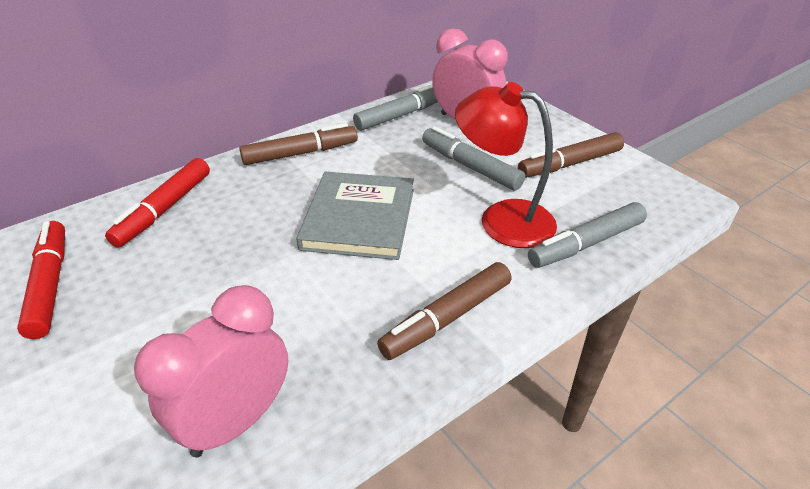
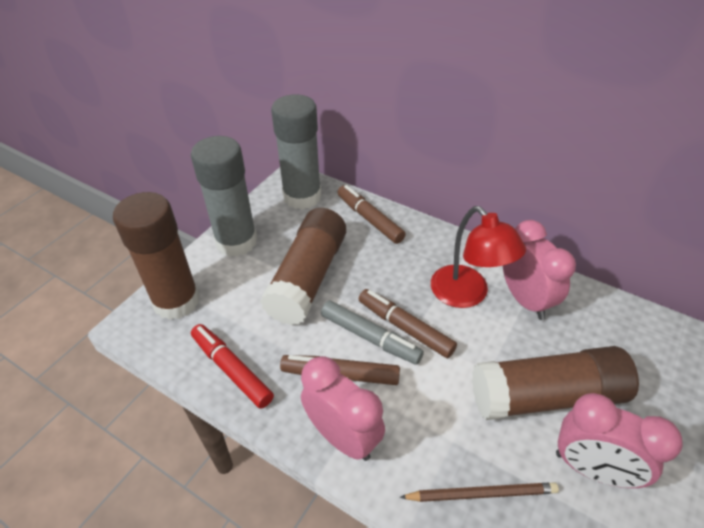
brown glue stick: none = 0 -> [113,192,200,320] [260,208,346,325] [472,346,639,420] = 3
brown pencil: none = 0 -> [399,482,559,502] = 1
grey book: [296,172,414,260] = 1 -> none = 0
grey glue stick: none = 0 -> [191,136,257,257] [271,94,322,210] = 2
grey marker: [353,84,438,131] [422,126,525,191] [528,202,647,268] = 3 -> [321,300,424,365] = 1
pink clock: [134,285,288,457] [432,28,508,120] = 2 -> [301,356,385,461] [503,220,576,320] [556,393,683,488] = 3
red marker: [17,221,65,339] [105,158,210,248] = 2 -> [191,324,274,409] = 1

